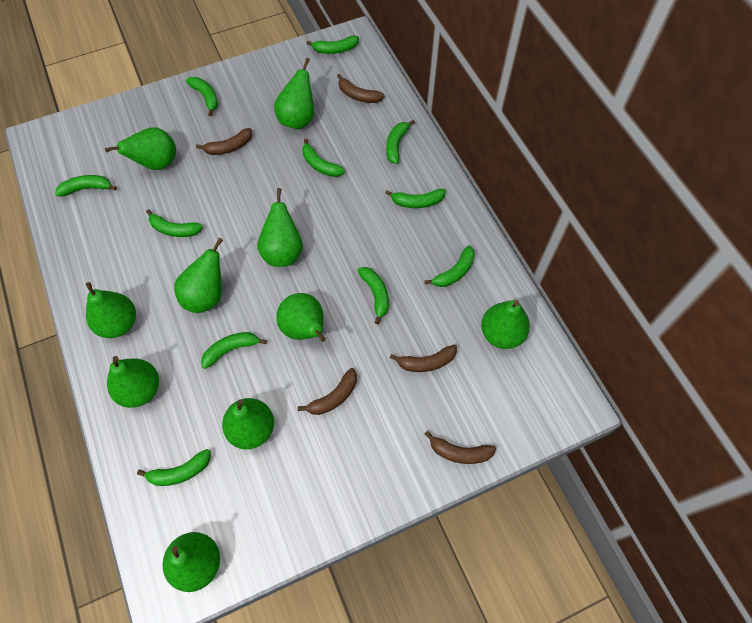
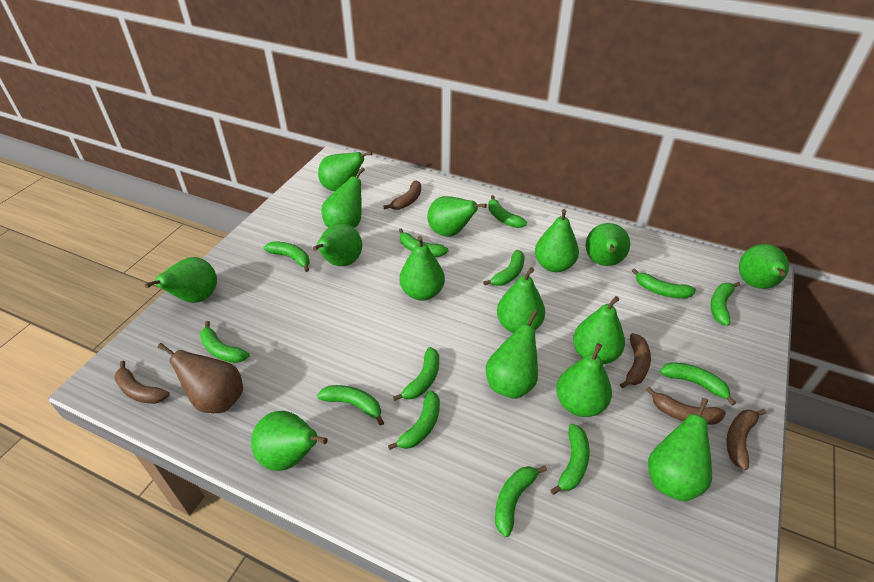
brown pear: none = 0 -> [158,343,243,413] = 1
green banana: [55,175,117,197] [137,449,210,486] [146,209,203,237] [186,77,218,116] [201,332,267,369] [302,138,345,177] [306,35,359,54] [357,267,389,324] [386,120,415,164] [386,189,446,208] [425,246,475,287] = 11 -> [200,321,249,363] [264,241,310,272] [317,385,384,426] [388,390,440,450] [393,347,439,401] [399,228,448,257] [483,250,525,286] [488,195,527,228] [495,466,547,537] [550,424,590,495] [632,268,696,299] [660,362,736,405] [710,282,740,326] = 13
green pear: [85,282,136,338] [105,127,176,170] [107,356,159,408] [163,532,220,592] [174,237,223,313] [222,398,274,449] [257,188,303,267] [274,58,314,129] [276,293,326,342] [481,300,530,349] = 10 -> [145,257,217,303] [251,411,328,471] [313,223,362,266] [318,151,372,191] [321,167,365,228] [399,236,445,301] [427,196,487,237] [486,310,538,399] [497,267,545,333] [535,209,579,272] [556,343,612,417] [573,296,625,365] [586,223,630,266] [648,398,712,501] [739,244,789,289] = 15

